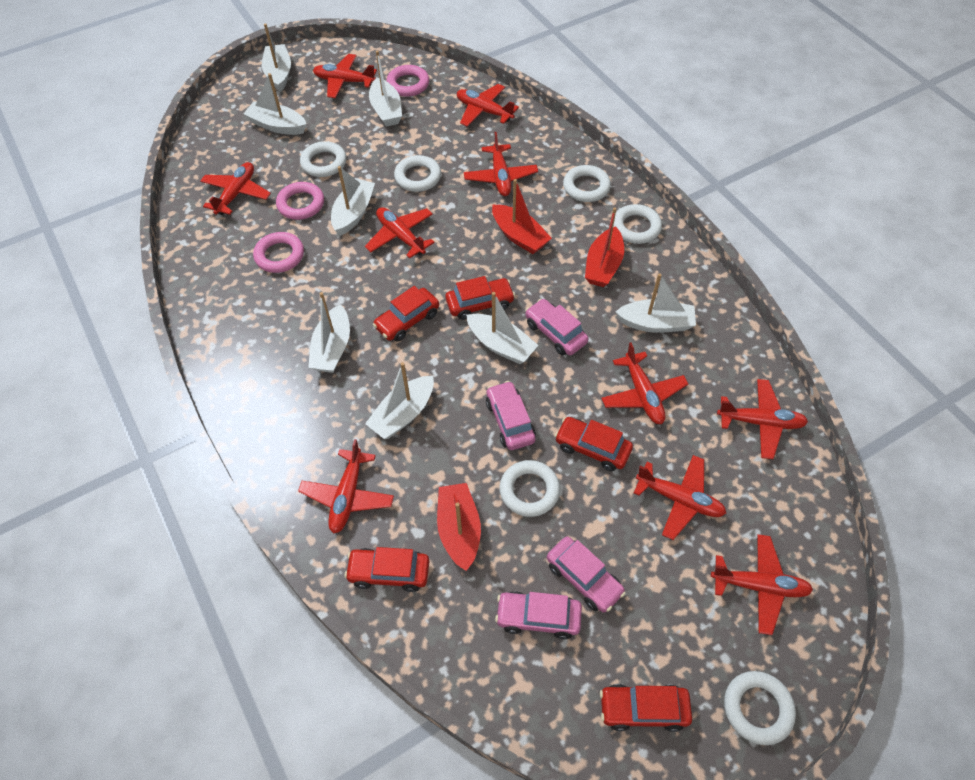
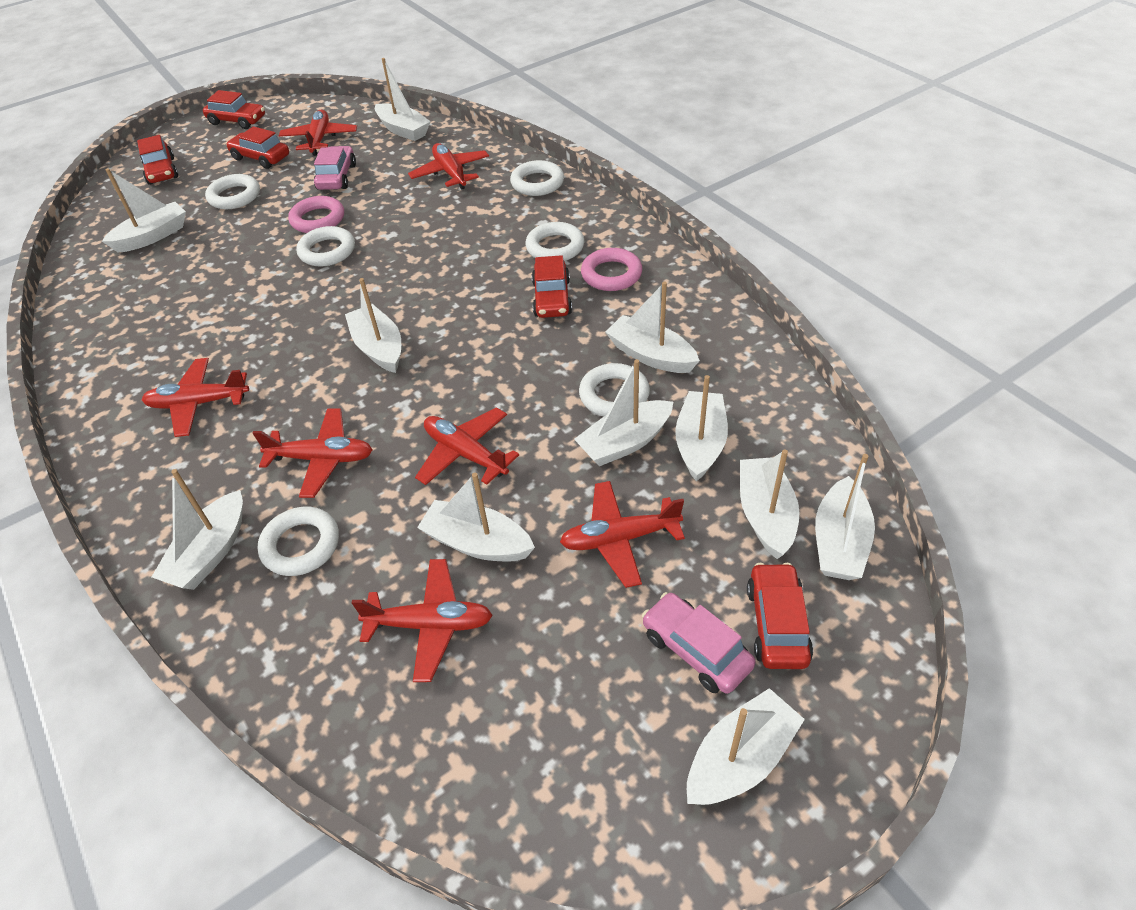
pink car: [486,381,536,450] [495,591,582,639] [525,299,589,356] [547,536,626,613] = 4 -> [314,146,356,190] [642,592,756,694] = 2
pink ring: [253,232,304,273] [276,182,324,220] [386,65,429,97] = 3 -> [288,196,344,233] [581,248,642,291] = 2
red boat: [437,483,481,571] [492,179,552,254] [585,207,624,287] = 3 -> none = 0
red plane: [200,162,271,215] [298,439,394,533] [313,54,377,98] [365,207,435,259] [457,84,519,127] [464,132,538,196] [601,342,688,424] [634,455,726,540] [711,534,813,635] [717,379,808,459] = 10 -> [142,358,249,437] [253,408,372,498] [279,110,357,156] [352,559,493,682] [408,143,489,190] [415,407,519,485] [560,481,685,588] = 7
white boat: [244,73,306,135] [262,23,291,92] [308,292,350,373] [331,166,375,236] [365,362,434,439] [369,51,402,127] [466,292,538,364] [615,273,696,333] = 8 -> [102,168,186,252] [152,469,243,590] [345,278,401,373] [375,58,431,141] [417,473,535,561] [574,359,673,466] [606,281,700,373] [675,375,728,481] [687,688,805,805] [740,449,800,559] [815,454,875,580] = 11

